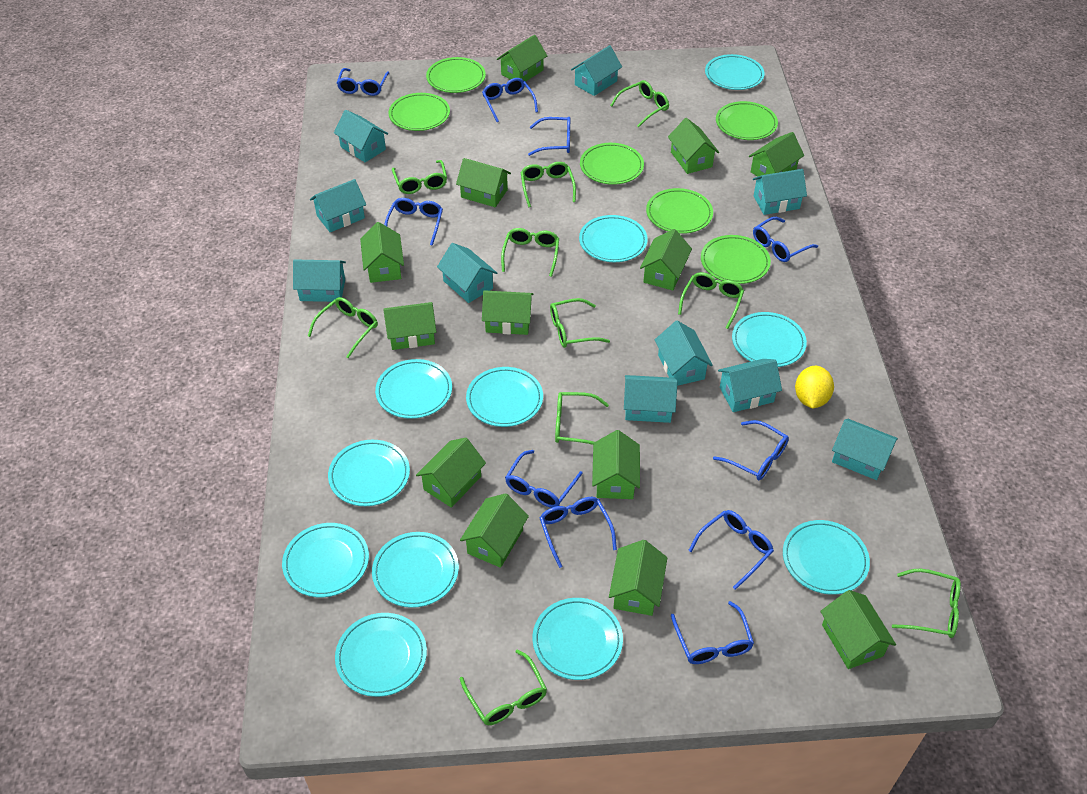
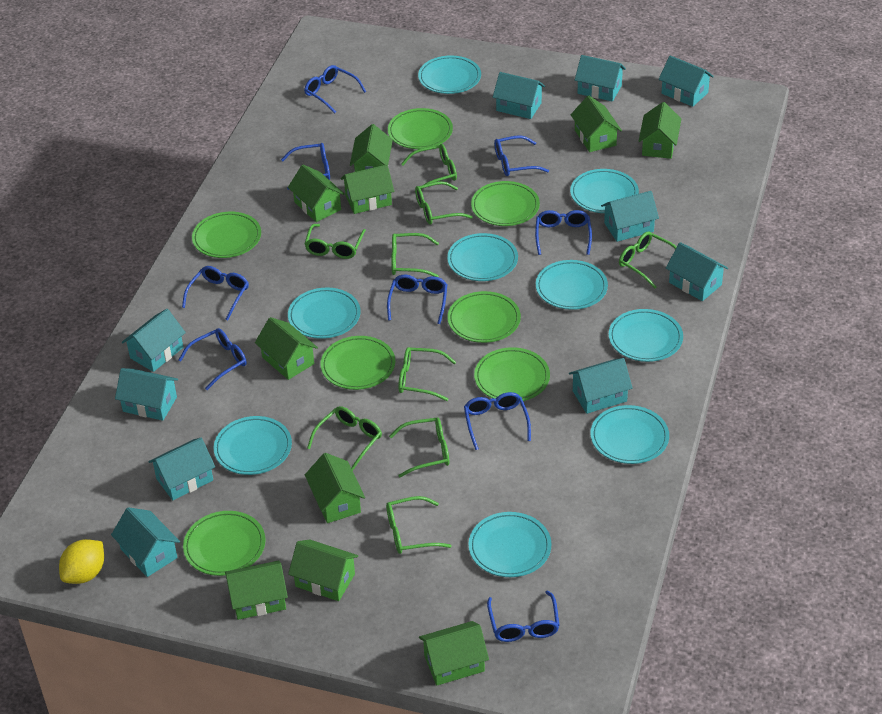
blue glasses: [337,68,390,96] [385,198,443,246] [482,78,538,122] [505,450,583,508] [528,117,570,156] [540,497,617,568] [671,601,754,664] [688,510,774,590] [713,420,789,480] [753,217,818,262] = 10 -> [179,328,247,390] [182,266,249,320] [281,143,330,190] [304,65,366,113] [387,275,447,324] [464,392,531,450] [487,591,560,642] [494,135,549,176] [535,210,592,255] = 9
green glasses: [308,297,378,358] [392,160,447,194] [460,649,547,725] [501,228,559,277] [521,162,576,207] [550,298,610,348] [555,392,609,445] [610,80,669,127] [678,272,744,329] [892,569,961,638] = 10 -> [305,224,366,259] [307,406,382,471] [386,496,451,554] [389,417,449,477] [391,233,439,277] [398,347,456,401] [401,144,457,190] [415,181,473,224] [619,231,677,289] = 9
green house: [360,222,404,283] [383,302,437,350] [416,438,486,508] [456,158,511,207] [460,493,529,568] [482,290,533,335] [497,35,547,82] [592,430,640,499] [609,540,667,616] [640,229,692,291] [668,118,719,174] [749,132,804,177] [820,590,896,669] = 13 -> [225,560,288,620] [255,317,318,380] [288,165,344,222] [288,539,358,601] [305,453,365,523] [341,165,394,214] [350,124,393,172] [419,621,489,685] [571,96,622,152] [639,102,681,159] = 10
green plate: [389,93,450,131] [426,57,486,93] [580,143,644,185] [646,188,713,234] [701,235,771,284] [716,101,778,140] = 6 -> [183,511,265,576] [192,212,261,258] [320,336,395,390] [388,108,453,149] [447,291,521,343] [471,181,540,226] [474,347,550,401] = 7
turquoise plate: [282,523,369,597] [328,440,410,506] [335,613,427,697] [372,532,459,608] [375,359,452,419] [466,367,543,427] [533,598,623,680] [579,215,648,262] [705,54,765,90] [732,312,807,367] [783,520,870,595] = 11 -> [214,416,292,475] [288,288,360,339] [418,55,481,94] [447,233,518,281] [468,512,551,577] [536,260,608,310] [570,169,639,213] [591,405,669,464] [608,309,683,362] = 9

